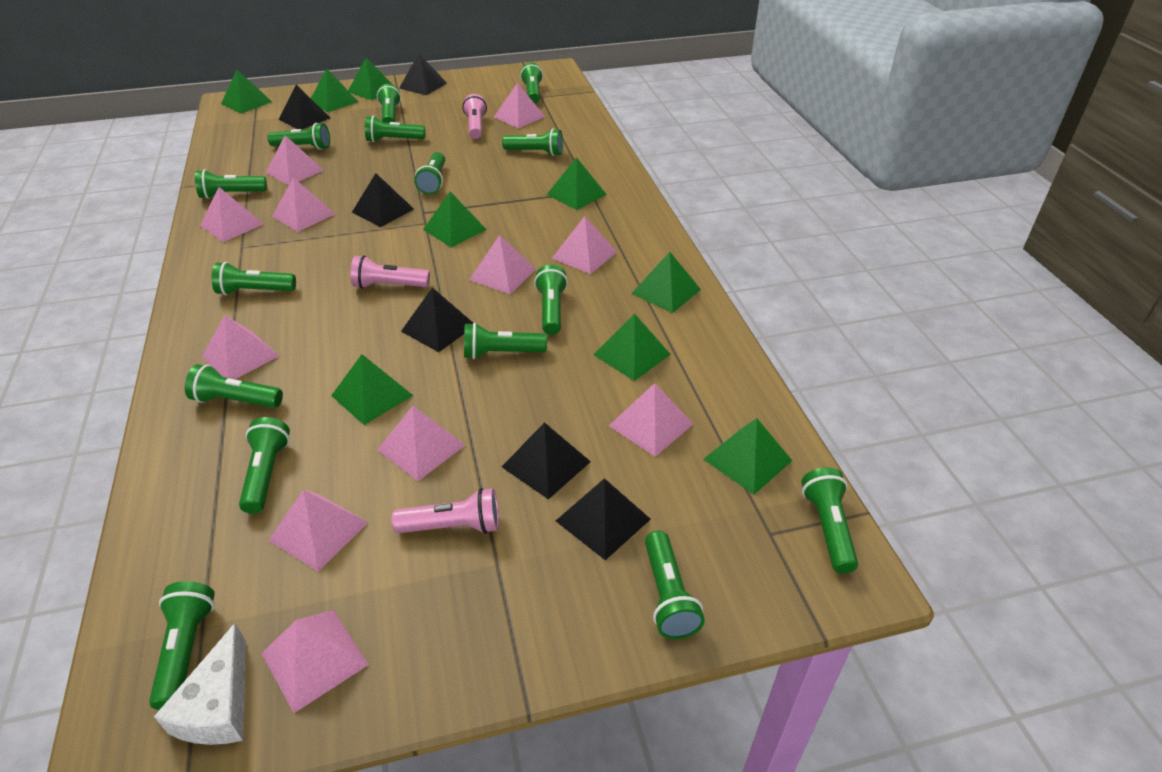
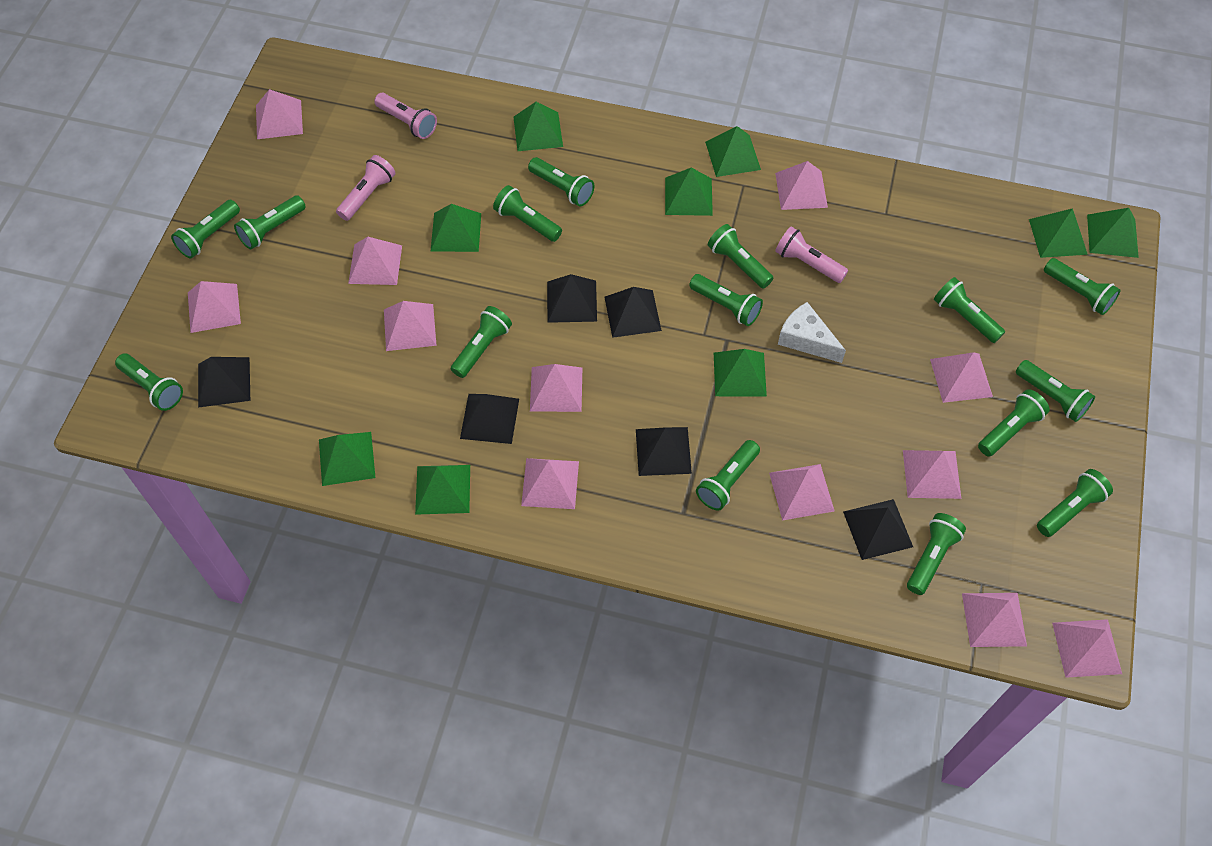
pink pyramid: [200,187,264,242] [202,315,279,379] [261,610,368,713] [266,135,324,185] [269,490,368,572] [272,177,335,232] [377,406,465,481] [469,235,536,294] [494,83,545,128] [552,216,617,274] [609,383,693,457] = 11 -> [188,281,241,333] [256,89,303,139] [348,237,402,285] [384,301,437,351] [521,458,579,509] [530,364,582,412] [769,464,835,521] [775,161,828,210] [903,450,961,499] [930,352,993,403] [962,593,1027,647] [1052,619,1122,678] = 12

